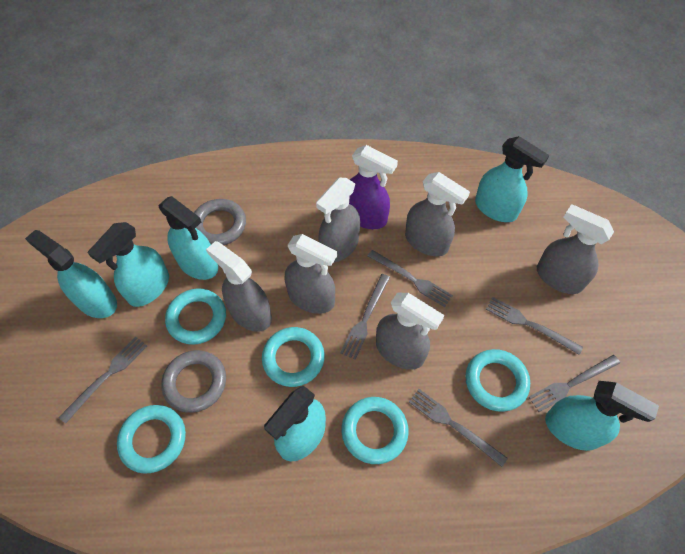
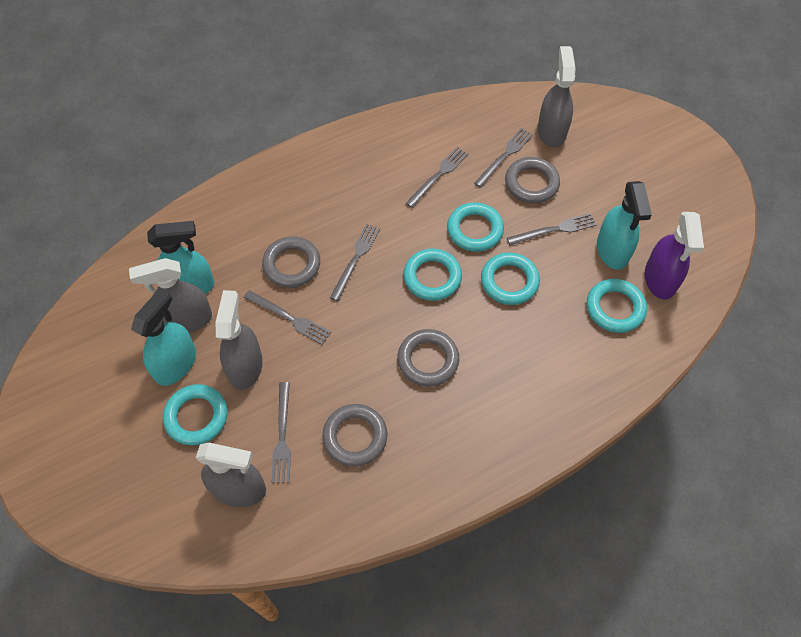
grey ring: [161,350,226,413] [194,199,246,245] = 2 -> [262,236,320,288] [322,404,388,466] [397,329,459,387] [505,157,560,203] = 4
grey spray bottle: [206,241,272,332] [285,234,337,314] [316,178,360,263] [376,293,444,370] [405,172,470,256] [537,204,614,294] = 6 -> [129,258,212,333] [196,443,266,507] [216,290,263,390] [538,46,576,148] = 4
turquoise spray bottle: [25,230,117,318] [88,222,169,307] [158,196,218,280] [264,386,326,461] [475,136,549,222] [545,381,659,451] = 6 -> [131,288,196,386] [147,221,214,294] [597,181,652,270] = 3

